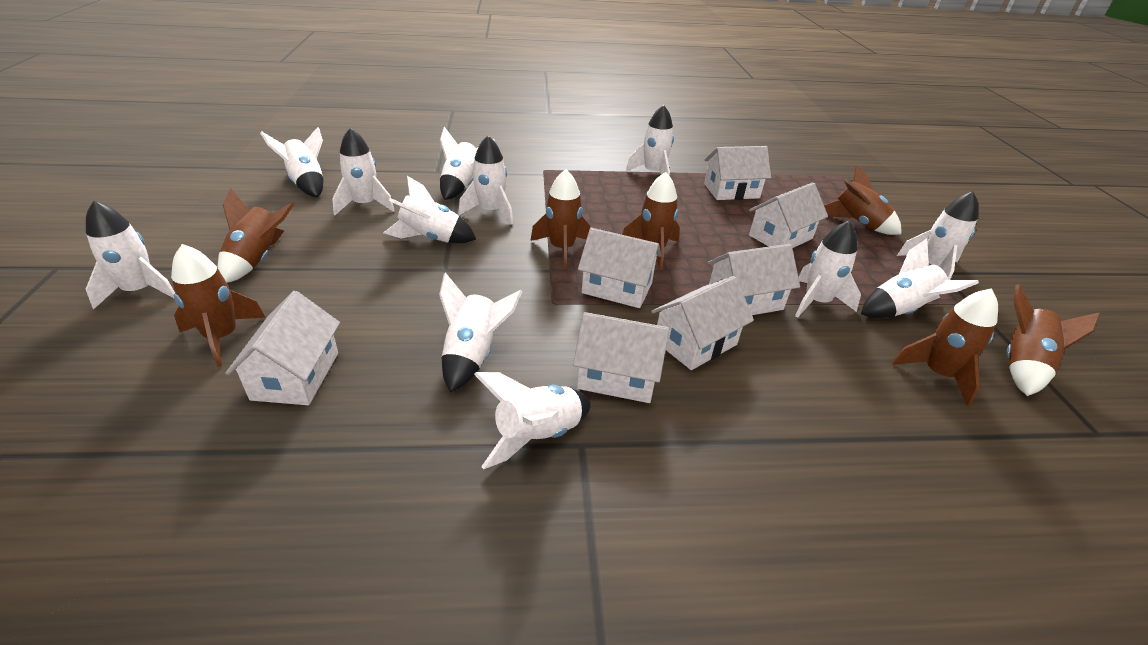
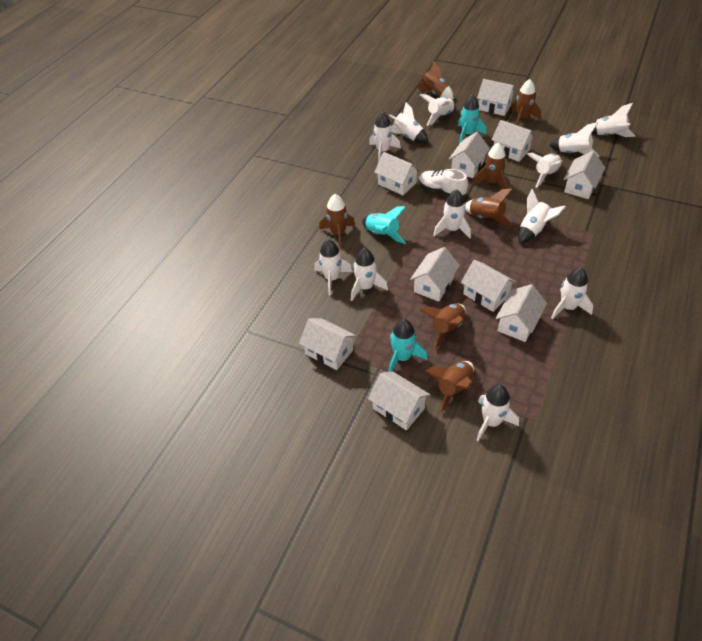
turquoise rocket: none = 0 -> [362,206,406,244] [388,319,428,372] [458,95,486,144] = 3
white house: [225,291,340,405] [573,312,669,403] [578,228,661,308] [651,276,754,370] [704,146,771,200] [707,244,800,315] [749,182,828,248] = 7 -> [299,318,357,370] [368,371,431,430] [374,152,420,195] [410,247,460,302] [449,132,490,178] [461,260,516,312] [477,79,516,116] [491,120,535,162] [495,284,547,342] [564,151,605,199] = 10
white shoe: none = 0 -> [419,169,468,196] = 1

